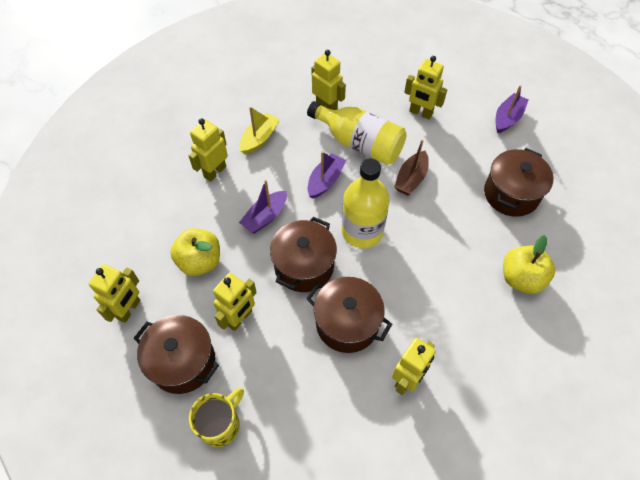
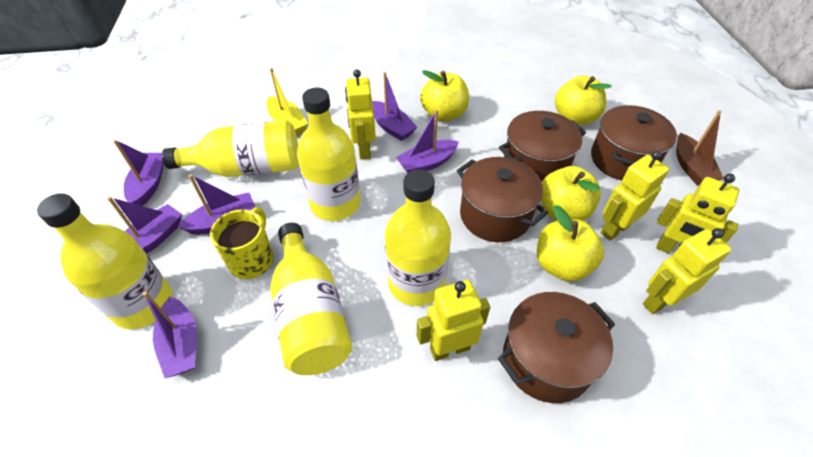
purple boat: [239,180,287,234] [308,151,346,199] [495,85,529,133] = 3 -> [107,197,182,254] [113,139,164,206] [143,292,197,378] [178,174,255,235] [372,72,417,141] [396,109,459,173] = 6
yellow apple: [170,228,220,276] [503,235,555,294] = 2 -> [420,70,469,122] [537,205,604,282] [541,166,601,221] [555,76,611,125] = 4
yellow bottle: [307,101,407,165] [342,158,390,248] = 2 -> [37,193,172,329] [162,120,299,177] [270,223,352,375] [297,88,361,221] [385,170,451,306] = 5
yellow robot: [89,264,140,323] [188,118,228,182] [213,273,257,331] [312,50,346,110] [392,338,436,395] [404,56,447,119] = 6 -> [345,69,376,159] [417,280,490,361] [601,151,669,241] [643,228,731,314] [656,174,739,253] = 5

